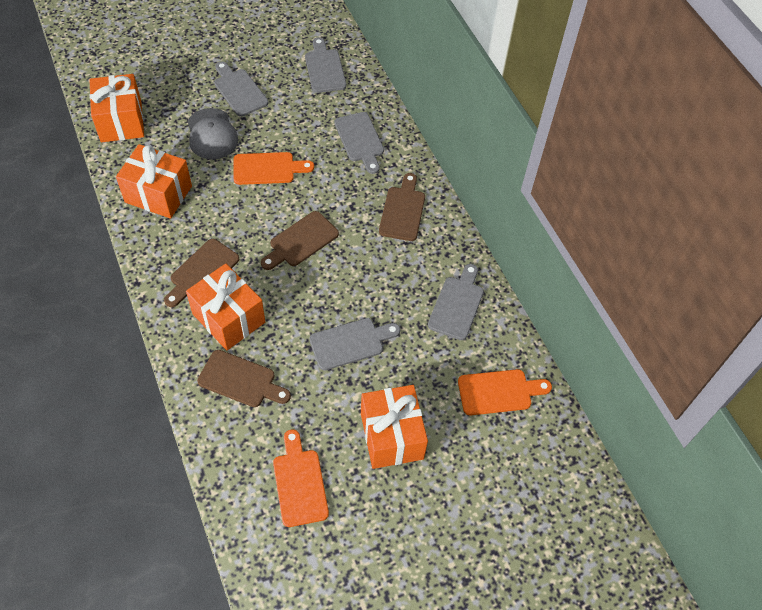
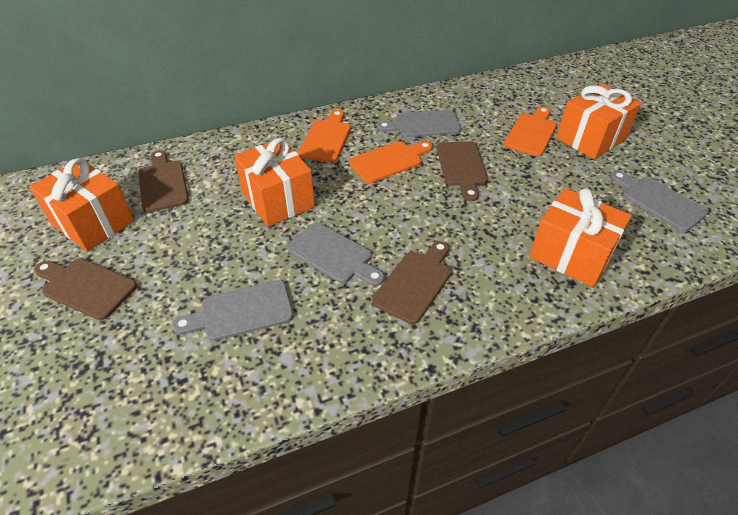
grey cap: [188,108,238,159] = 1 -> none = 0
grey cutting board: [214,61,268,116] [305,37,346,93] [309,318,400,370] [334,112,384,174] [428,264,484,340] = 5 -> [172,280,293,341] [287,223,384,286] [377,110,461,137] [610,171,708,232] = 4

